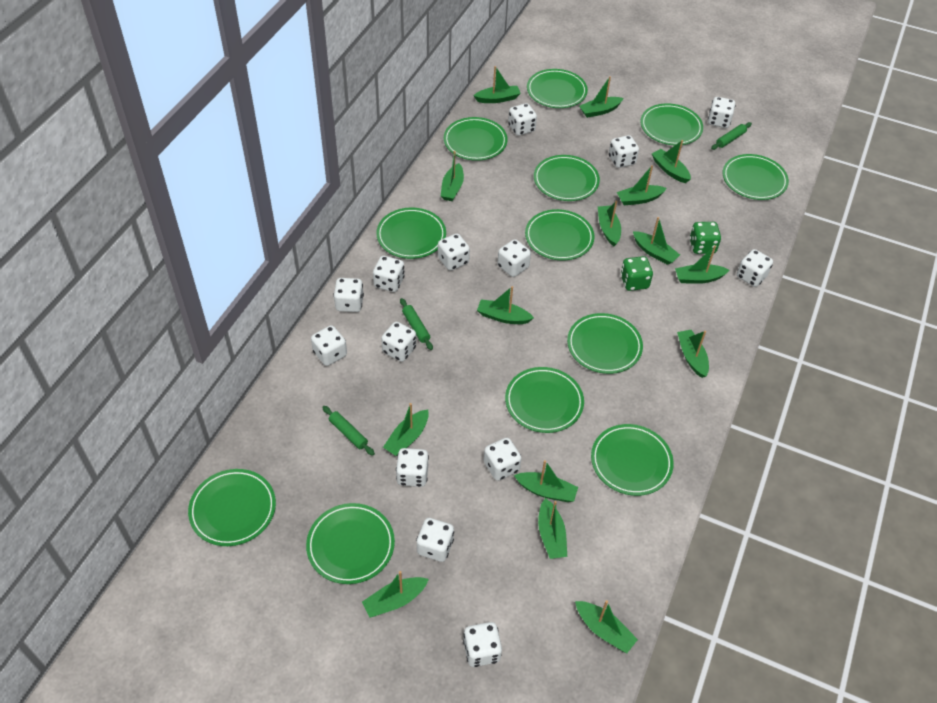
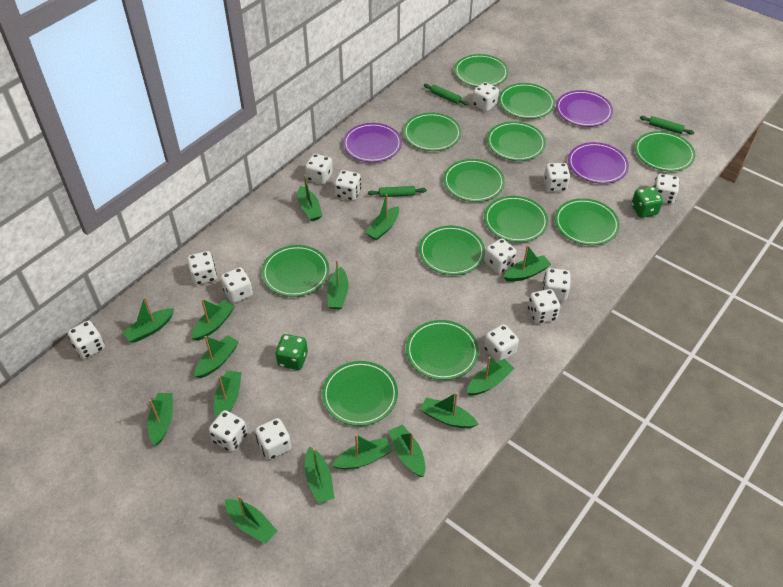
purple plate: none = 0 -> [343,123,402,162] [556,90,613,127] [568,142,629,184] = 3

